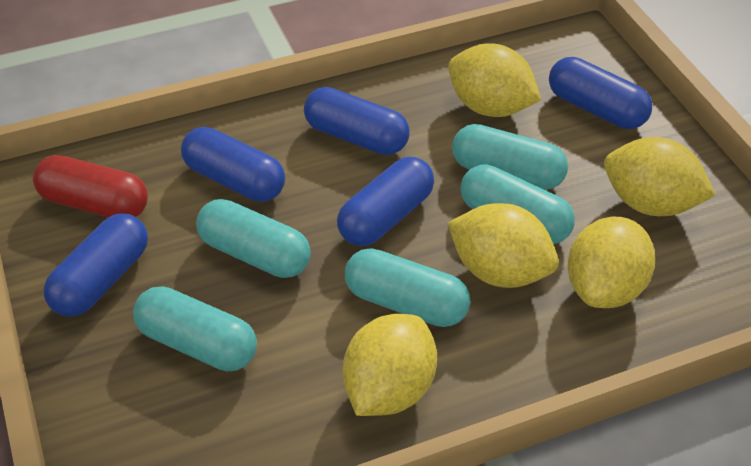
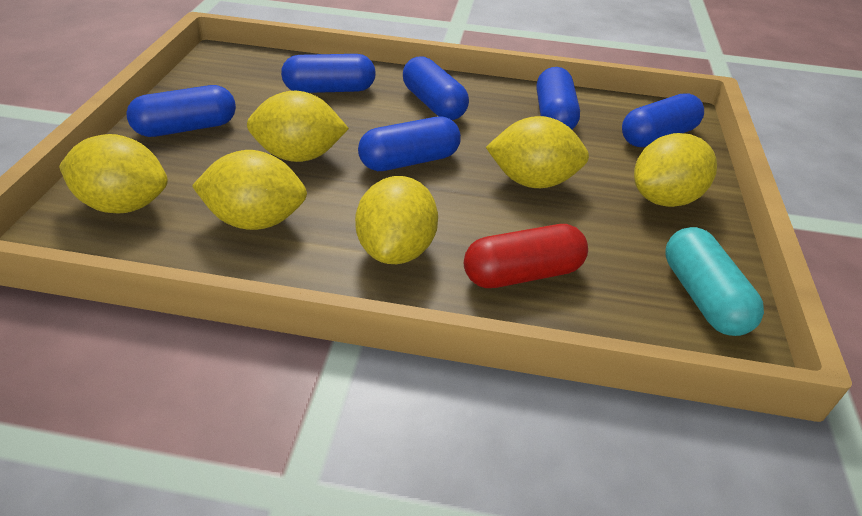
blue capsule: [44,213,148,317] [181,127,285,202] [304,87,410,155] [337,157,434,246] [549,57,652,129] = 5 -> [126,85,236,137] [281,54,376,93] [358,117,461,171] [403,56,469,120] [537,67,580,129] [622,93,704,147] = 6
turquoise capsule: [133,286,257,371] [196,199,311,278] [345,248,470,327] [452,124,568,190] [460,164,575,244] = 5 -> [665,227,764,336] = 1
yellow lemon: [343,314,437,416] [448,43,541,117] [448,203,559,288] [568,217,655,308] [604,137,716,216] = 5 -> [59,134,168,214] [192,150,307,230] [247,91,349,162] [355,176,438,264] [486,116,589,188] [634,133,717,207] = 6

